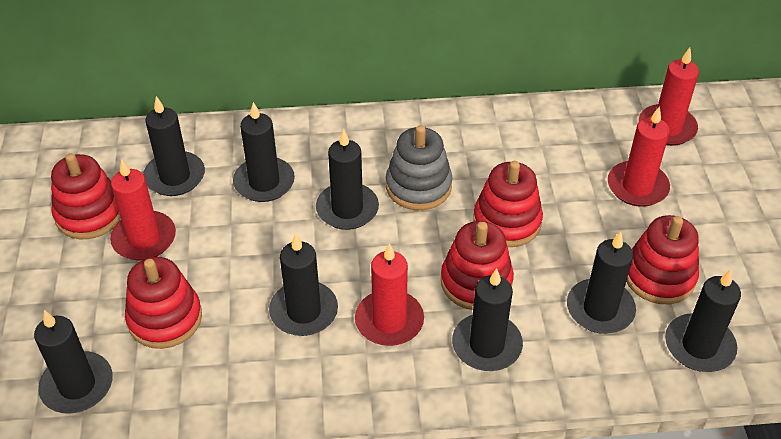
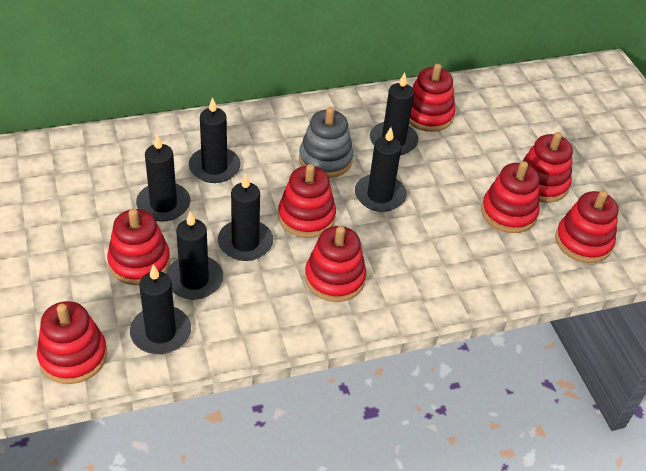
black candle: [34,310,113,414] [143,96,205,196] [233,102,295,202] [269,233,338,336] [316,129,379,230] [452,268,523,371] [567,231,636,334] [665,269,741,372] = 8 -> [130,264,191,354] [136,134,190,222] [166,211,223,300] [189,97,240,183] [218,173,273,261] [355,127,407,212] [370,72,418,155] = 7
red candle: [110,159,176,260] [355,243,424,346] [608,106,670,207] [639,48,699,146] = 4 -> none = 0
red stacking toy: [51,153,121,239] [125,257,202,349] [441,221,514,310] [473,161,543,247] [626,215,699,304] = 5 -> [37,301,107,384] [107,209,170,285] [278,164,336,238] [305,226,366,302] [409,64,455,132] [481,161,540,233] [523,132,573,203] [555,190,618,263] = 8

